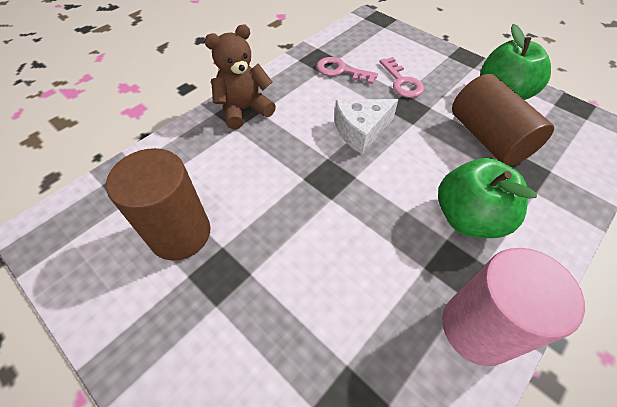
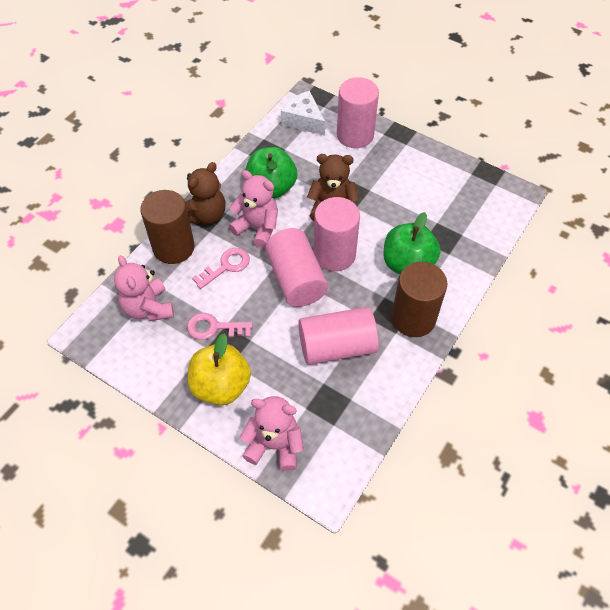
brown teddy bear: [204,24,276,129] = 1 -> [185,162,225,224] [307,154,359,221] = 2
pink cylinder: [442,248,585,366] = 1 -> [265,228,328,307] [298,307,379,365] [314,197,360,271] [337,77,379,148] = 4
pink teddy bear: none = 0 -> [114,255,174,321] [229,170,278,248] [240,396,304,471] = 3
yellow apple: none = 0 -> [188,333,251,405] = 1

